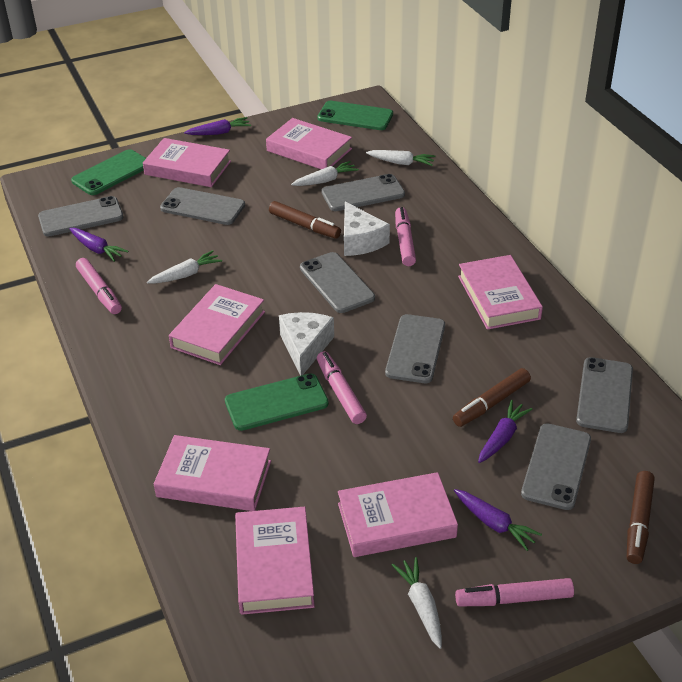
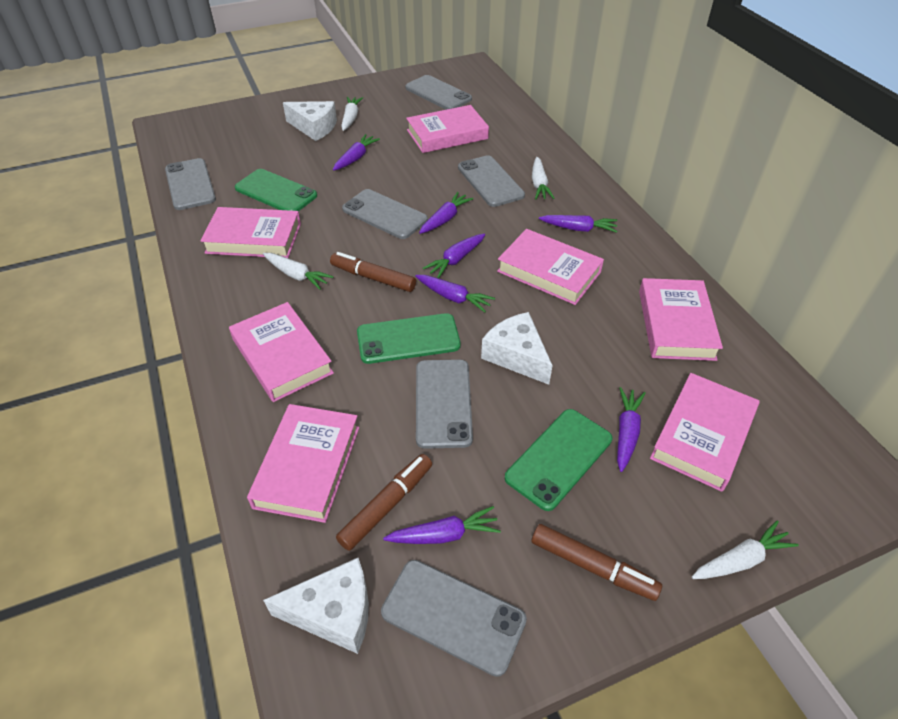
grey phone: [38,196,124,237] [160,187,245,225] [300,252,375,313] [321,174,405,211] [385,314,445,383] [521,423,591,510] [576,357,633,433] = 7 -> [165,158,216,210] [342,189,428,239] [381,560,527,677] [405,75,472,110] [416,360,473,449] [458,155,525,207] = 6
pink marker: [76,258,122,314] [317,351,367,424] [395,207,416,266] [455,578,574,606] = 4 -> none = 0
purple carrot: [69,228,128,262] [184,117,251,135] [454,489,542,551] [478,400,533,463] = 4 -> [333,134,380,171] [383,506,501,544] [415,275,495,313] [419,192,473,234] [423,233,485,278] [539,215,617,233] [617,387,646,472] = 7
white cheese: [279,312,334,376] [344,202,390,256] = 2 -> [263,558,369,654] [283,101,337,141] [481,312,553,385] = 3

